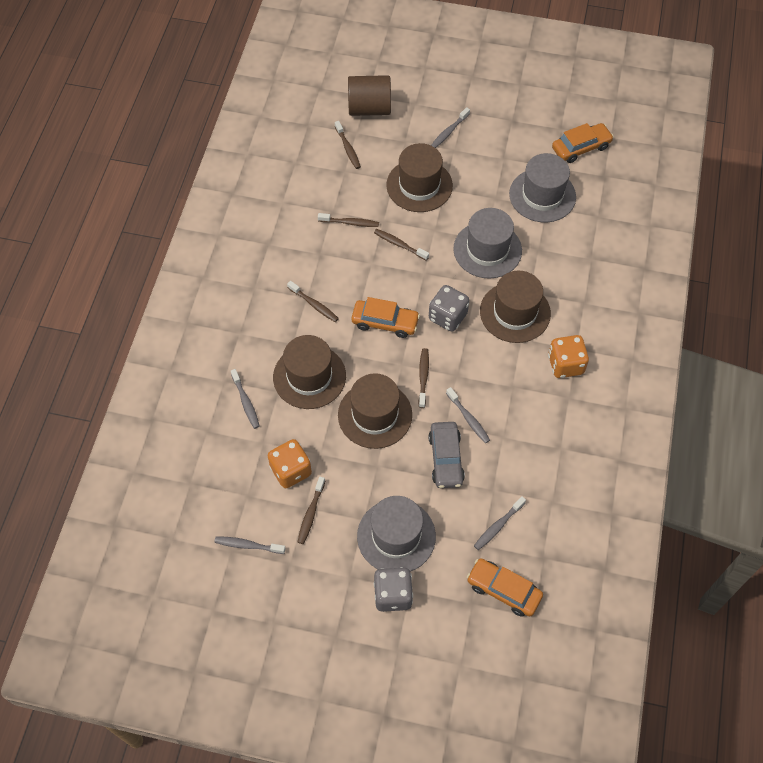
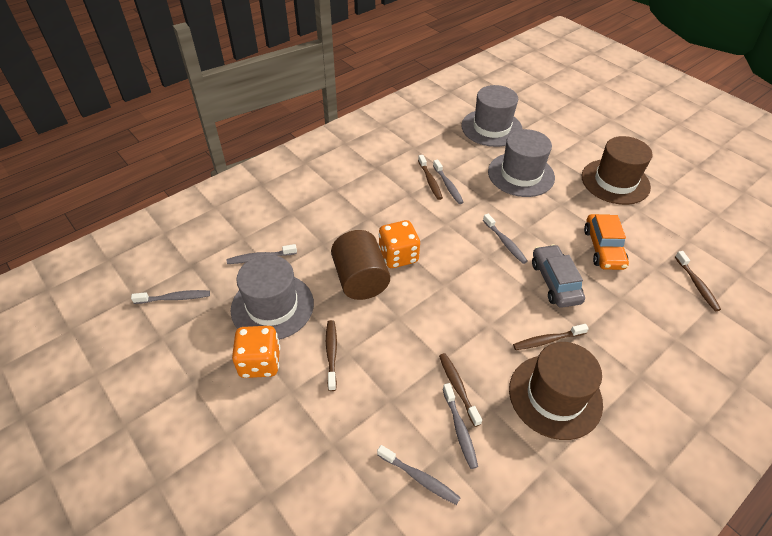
brown hat: [273,335,346,409] [338,373,412,449] [386,143,453,212] [480,271,551,343] = 4 -> [509,342,603,440] [582,136,653,205] = 2
brown toothbrush: [287,281,339,322] [298,477,325,544] [318,213,379,227] [335,121,361,169] [374,229,429,261] [418,348,429,408] = 6 -> [326,320,337,391] [418,155,443,200] [439,353,482,427] [513,324,589,350] [675,251,721,311] = 5
grey dice: [374,567,413,612] [429,285,469,332] = 2 -> none = 0
grey toothbrush: [214,536,286,554] [231,369,260,429] [431,107,470,148] [446,387,490,443] [474,496,526,550] = 5 -> [131,290,210,304] [227,244,297,264] [377,445,461,505] [433,159,464,204] [443,383,478,469] [483,214,528,264] = 6
orange car: [351,297,420,338] [467,559,543,617] [552,123,614,163] = 3 -> [584,214,629,270] = 1

